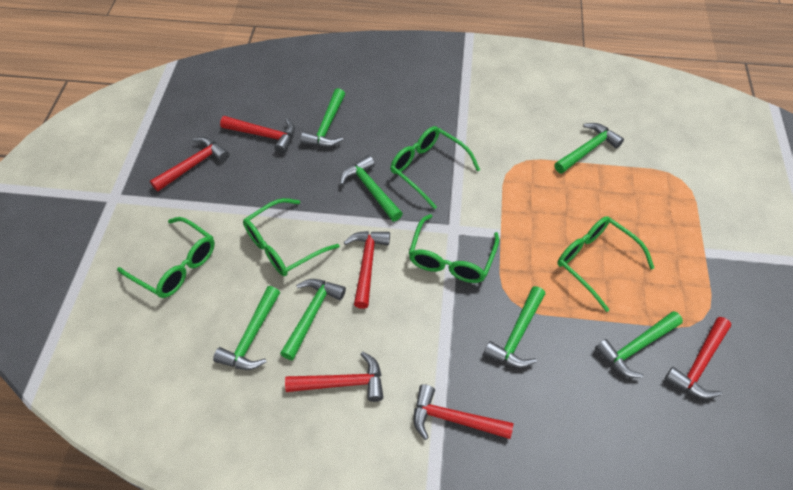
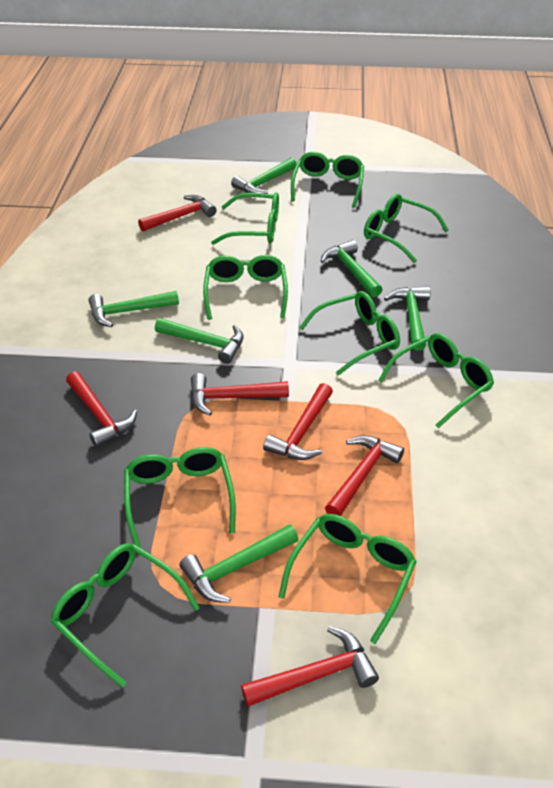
green glasses: [117,217,215,298] [243,198,339,276] [390,126,480,209] [408,214,499,283] [557,216,654,312] = 5 -> [50,543,200,687] [124,447,236,547] [203,255,288,320] [211,192,279,245] [278,514,417,644] [291,152,364,207] [299,291,400,376] [364,194,449,263] [378,333,494,428] = 9
green hammer: [213,286,280,370] [280,279,346,360] [300,88,345,147] [340,155,403,222] [484,286,545,368] [554,123,624,174] [595,311,683,378] = 7 -> [89,291,179,327] [155,318,243,364] [179,524,299,603] [231,158,297,194] [320,240,383,297] [384,286,431,351] = 6

